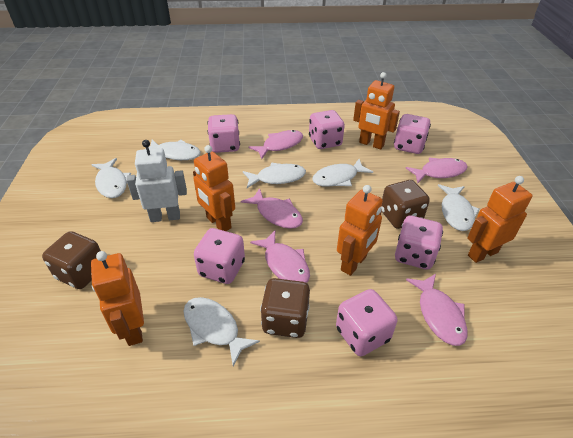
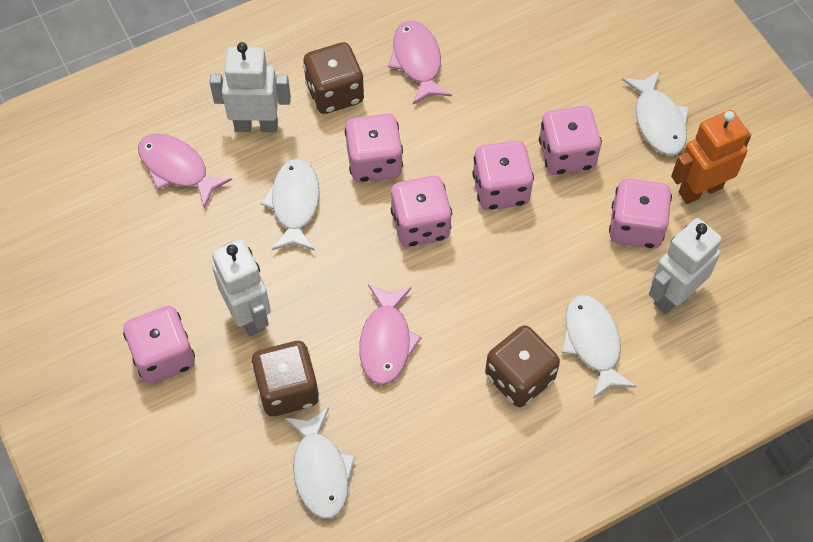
orange robot: [91,251,144,346] [193,145,235,231] [337,185,383,276] [353,72,400,149] [467,176,532,263] = 5 -> [671,110,751,204] = 1
pink fish: [241,188,303,229] [249,130,303,159] [250,231,310,283] [405,158,468,183] [406,274,468,346] = 5 -> [138,133,232,208] [359,285,422,385] [388,21,452,104] = 3
white fish: [91,158,131,198] [148,140,201,160] [183,297,260,366] [243,163,306,188] [312,159,373,187] [438,184,479,231] = 6 -> [261,159,320,251] [284,408,355,519] [562,295,636,399] [622,71,689,155] = 4
white robot: [126,140,187,222] = 1 -> [209,42,291,132] [212,239,271,336] [649,218,722,314] = 3

